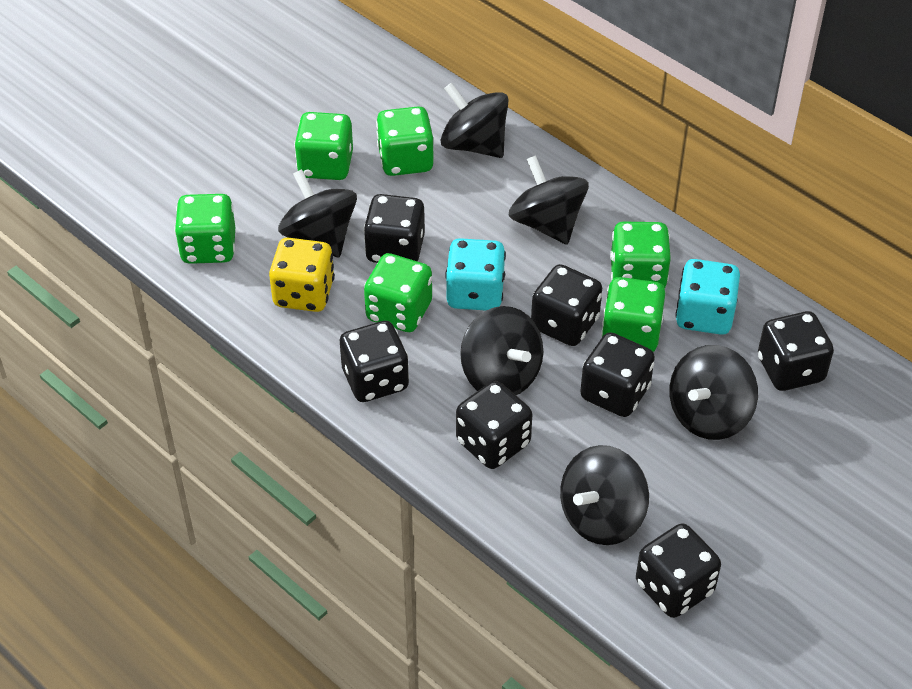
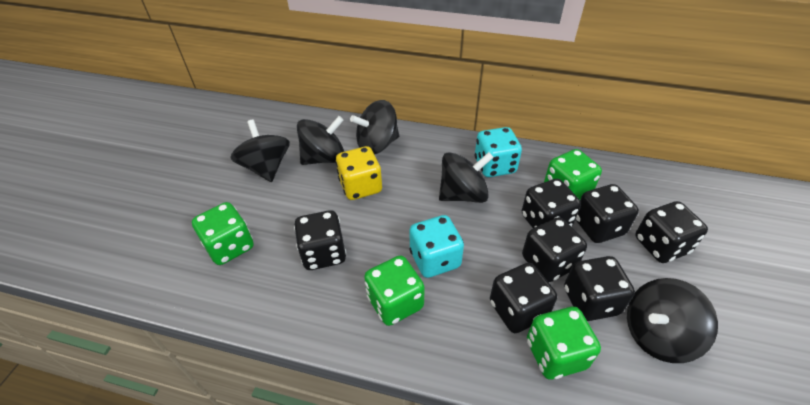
black spinning top: [278,169,357,257] [440,83,509,158] [460,306,543,395] [509,155,589,245] [560,445,649,545] [669,345,758,440] = 6 -> [231,120,290,182] [297,116,344,165] [350,100,399,154] [439,152,494,203] [627,278,718,363] = 5
green dice: [174,194,235,264] [294,112,353,180] [364,253,432,332] [376,106,434,176] [601,277,665,352] [610,222,671,289] = 6 -> [192,202,254,265] [364,255,425,326] [527,307,601,379] [544,149,602,200] = 4

